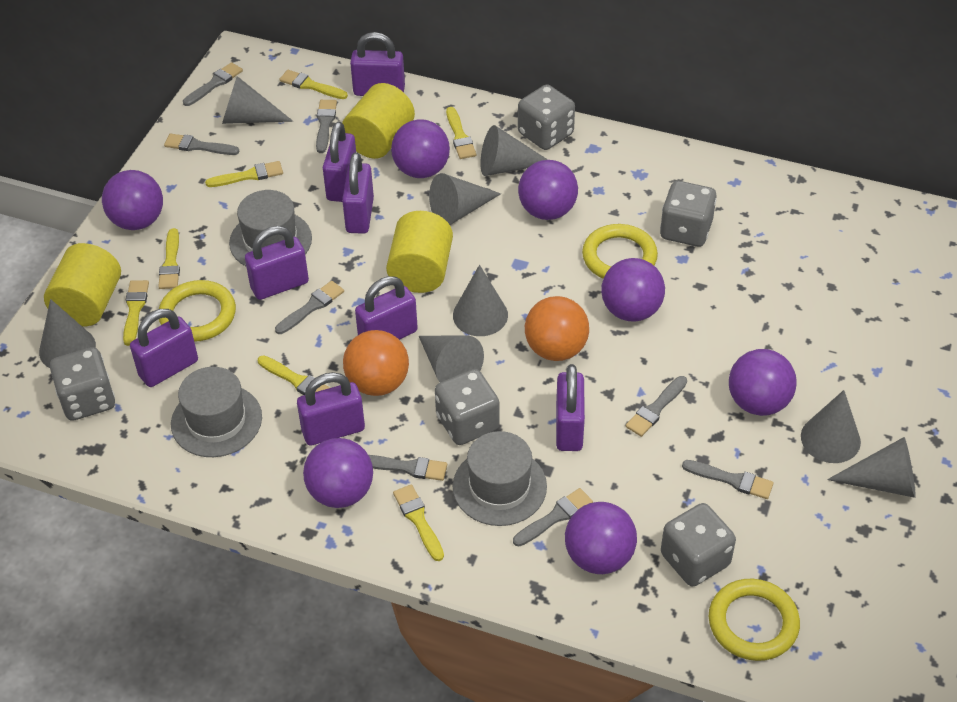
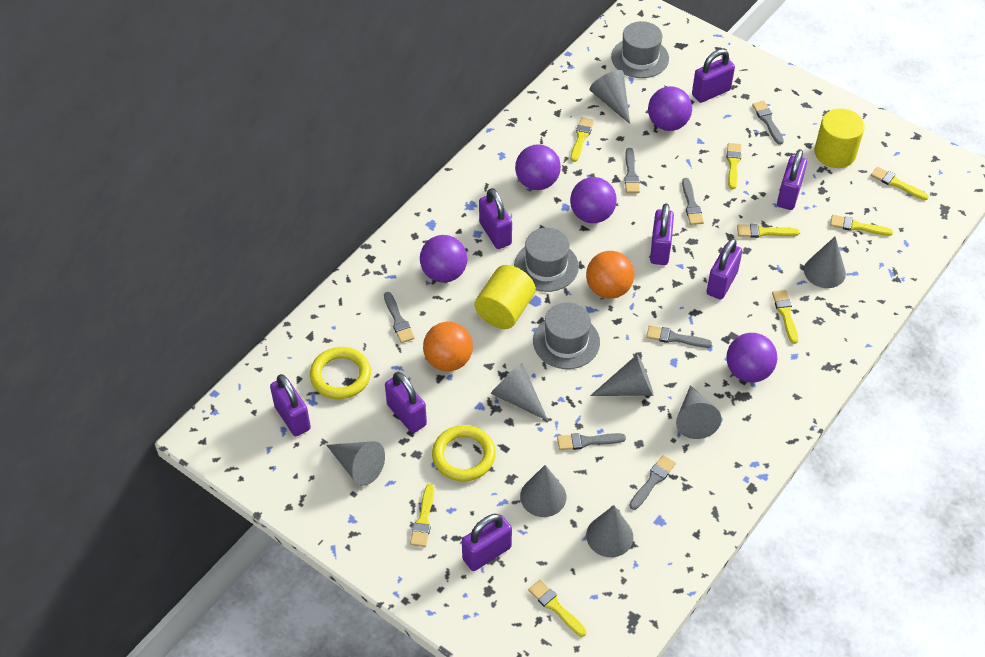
grey brush: [164,134,240,155] [183,62,243,106] [275,281,344,334] [316,100,337,153] [369,455,447,481] [513,488,593,546] [626,376,687,437] [682,460,774,499] = 8 -> [384,292,415,343] [557,433,626,450] [624,148,640,193] [629,455,676,510] [646,325,712,348] [682,178,704,225] [752,101,784,145] = 7
grey dice: [50,347,115,421] [435,369,500,445] [518,84,575,150] [660,181,717,247] [661,503,736,587] = 5 -> none = 0
purple ball: [102,170,163,230] [303,438,373,508] [391,119,450,178] [518,160,578,220] [565,502,637,574] [601,258,665,322] [729,349,797,416] = 7 -> [420,235,467,283] [515,144,561,190] [570,177,617,223] [648,86,692,131] [727,333,777,383] = 5
yellow brush: [123,280,149,346] [158,228,180,289] [205,161,283,187] [258,355,330,395] [279,70,348,99] [393,484,444,561] [446,107,476,159] = 7 -> [410,484,434,547] [528,580,587,637] [571,117,594,162] [727,143,741,189] [737,224,800,238] [772,290,798,344] [830,215,893,236] [871,167,929,200] = 8
yellow cylinder: [44,243,121,326] [342,83,415,159] [386,211,453,293] = 3 -> [475,265,536,329] [814,109,865,168] = 2
yellow ring: [159,280,236,342] [582,224,658,278] [709,579,800,661] = 3 -> [310,347,371,399] [432,425,496,481] = 2

